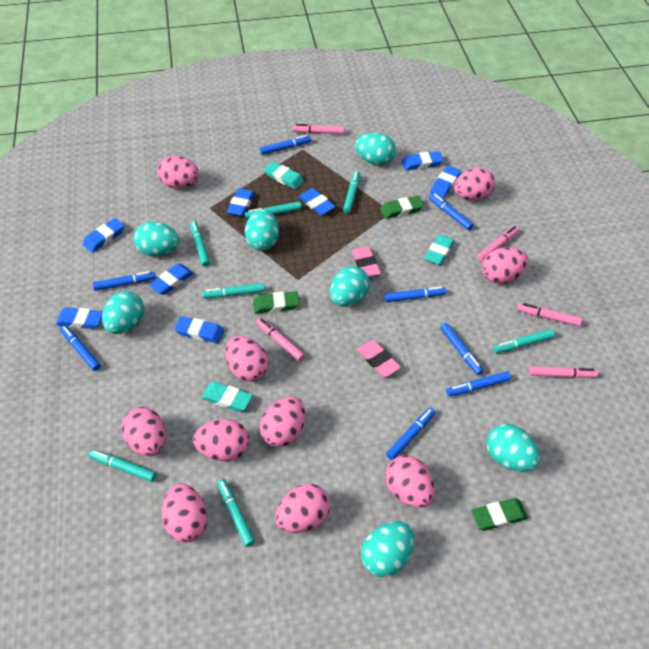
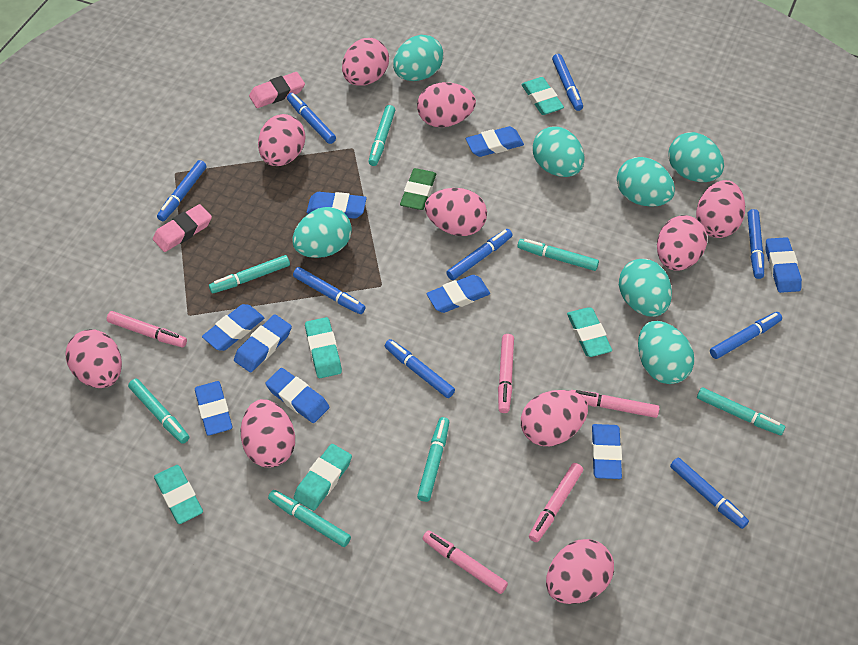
blue eraser: [56,307,103,329] [83,218,124,253] [149,263,193,295] [174,316,225,344] [227,188,255,216] [298,188,336,215] [402,151,443,170] [430,165,461,199] = 8 -> [195,381,233,436] [202,304,264,351] [234,314,292,372] [265,368,329,423] [307,192,367,219] [426,275,490,313] [466,126,524,157] [592,424,622,479] [766,237,802,293] = 9
blue marker: [60,325,101,371] [93,271,156,291] [260,135,311,155] [384,286,446,302] [386,407,436,460] [429,193,473,230] [440,323,483,375] [446,371,511,396] = 8 -> [157,160,207,221] [287,93,336,144] [293,267,366,314] [385,339,455,398] [446,229,513,280] [552,54,583,111] [670,458,749,529] [710,312,782,359] [747,209,764,279] = 9
green eraser: [253,291,299,314] [380,196,424,219] [471,498,528,531] = 3 -> [400,168,436,210] = 1
turquoise eraser: [201,382,253,412] [264,161,304,189] [424,234,455,265] = 3 -> [154,465,203,524] [294,444,352,511] [305,317,342,378] [521,77,564,115] [567,307,612,357] = 5

